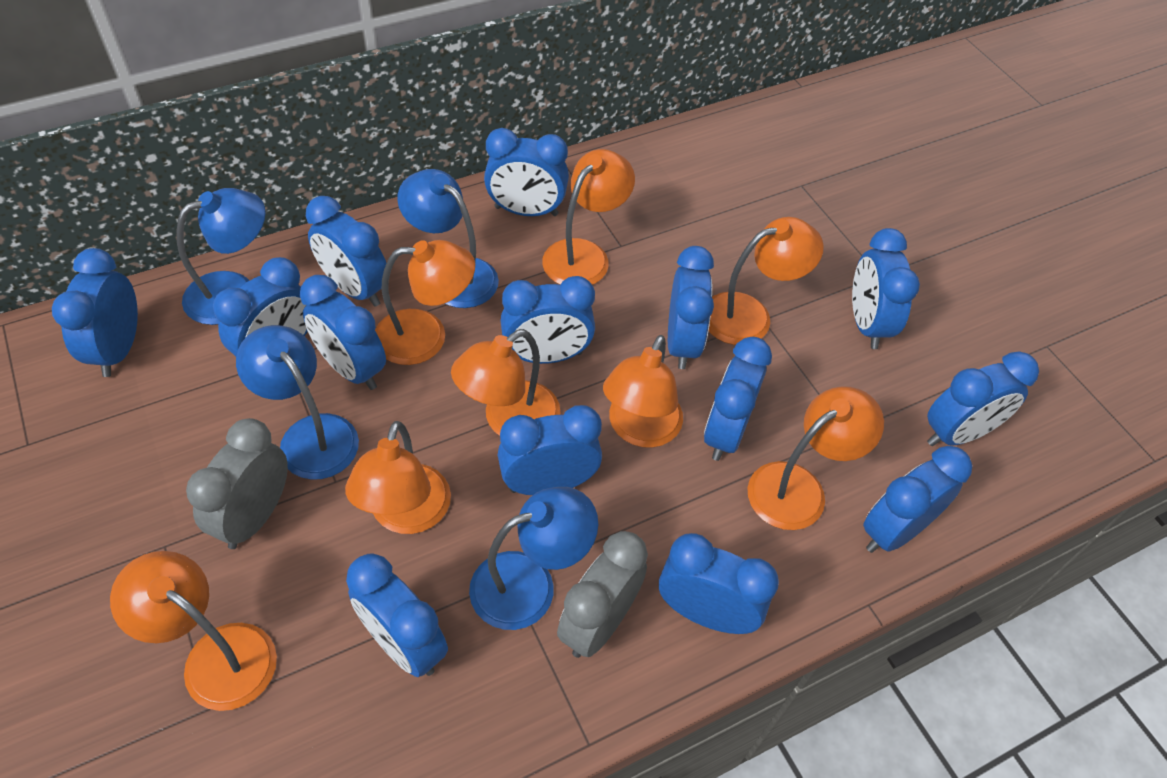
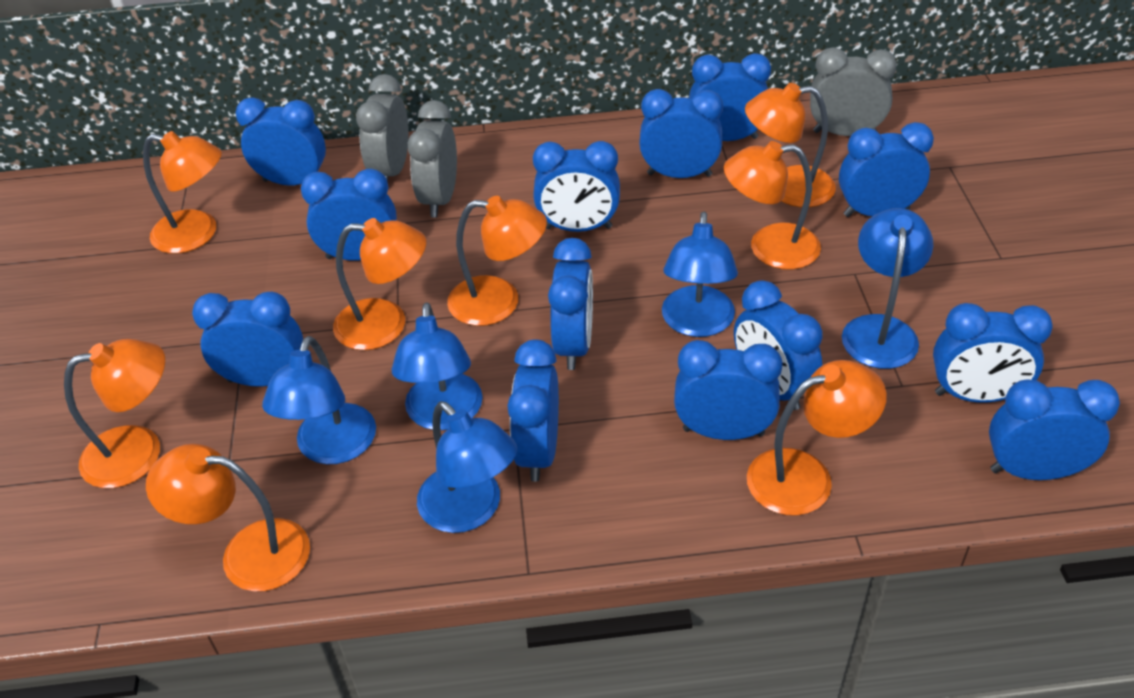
blue clock: [52,248,138,377] [213,257,308,356] [300,275,386,390] [306,196,387,307] [346,553,448,677] [484,128,569,216] [498,405,602,495] [500,276,595,364] [659,533,779,634] [668,246,714,369] [704,337,772,461] [852,228,920,349] [863,446,972,553] [927,351,1039,446] = 14 -> [192,292,303,387] [235,97,326,186] [301,169,397,261] [507,340,559,482] [533,141,620,232] [548,238,593,370] [639,89,723,178] [674,340,783,440] [689,53,771,141] [734,280,823,410] [839,122,934,217] [933,303,1053,403] [989,379,1120,480] = 13
blue lamp: [177,188,265,325] [236,325,359,480] [397,169,499,308] [469,487,598,630] = 4 -> [262,336,376,464] [392,302,483,430] [417,401,517,533] [662,212,738,337] [842,208,933,369] = 5
grey clock: [186,418,288,549] [557,531,648,658] = 2 -> [356,74,409,182] [407,100,457,218] [810,47,897,136] = 3

